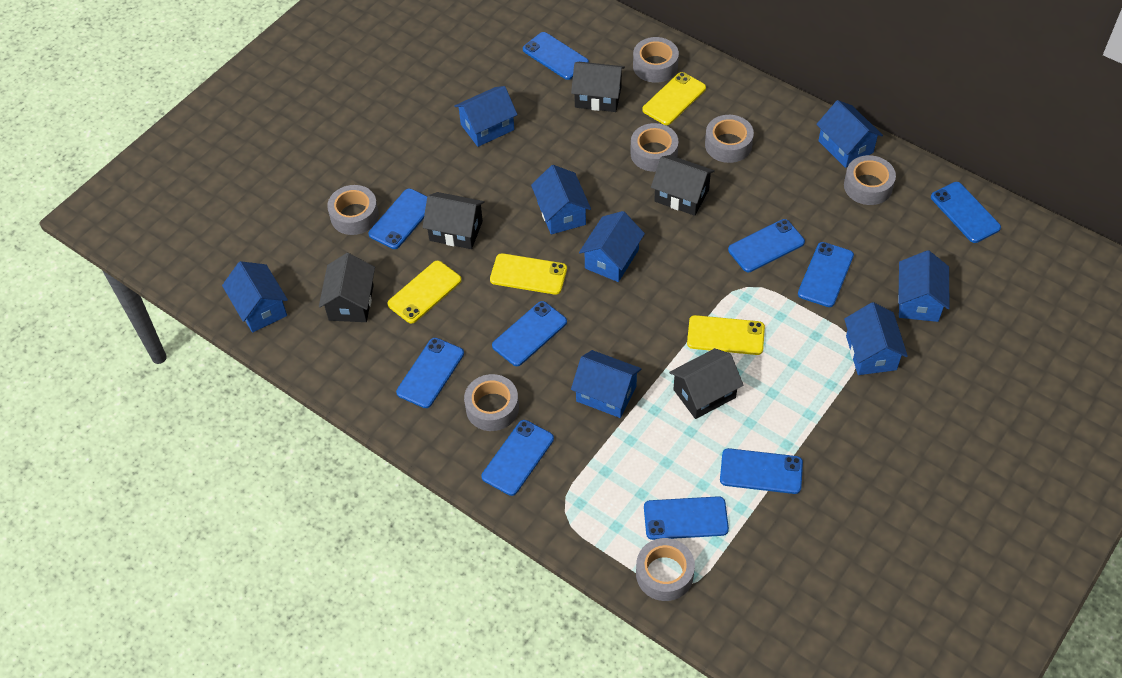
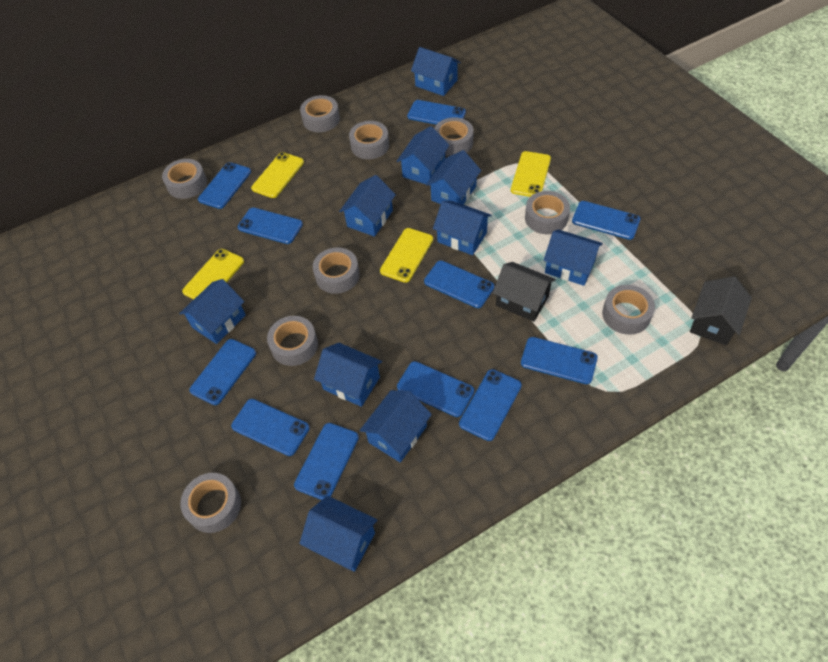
black house: [319,253,375,322] [423,192,485,249] [571,62,625,112] [651,155,715,216] [669,348,743,419] = 5 -> [493,262,556,322] [690,276,752,345] = 2
blue house: [222,261,288,333] [454,86,517,147] [531,165,591,235] [571,350,642,418] [579,211,645,282] [816,100,883,168] [844,302,908,375] [898,250,949,322] = 8 -> [179,279,246,344] [299,496,377,572] [314,343,382,407] [339,175,396,237] [360,390,432,462] [397,126,449,185] [411,47,461,96] [426,150,481,205] [433,201,492,255] [543,229,603,286] = 10
blue phone: [369,189,427,249] [396,338,464,408] [482,420,554,496] [492,301,567,366] [523,32,589,80] [644,496,729,540] [720,448,803,494] [728,219,805,272] [798,242,854,307] [931,182,1001,243] = 10 -> [189,339,256,405] [198,162,251,209] [231,399,310,456] [237,208,303,244] [294,423,359,500] [397,361,474,417] [407,100,466,125] [424,260,494,308] [459,369,522,441] [521,337,598,384] [572,201,640,240] = 11
grey tape: [327,185,379,235] [464,374,519,431] [630,123,678,172] [633,37,679,83] [636,538,695,601] [705,115,754,163] [844,155,896,205] = 7 -> [162,159,207,199] [181,473,241,533] [267,316,318,366] [300,95,340,132] [313,247,360,294] [349,121,389,159] [434,117,474,156] [525,191,570,234] [602,285,655,335] = 9

